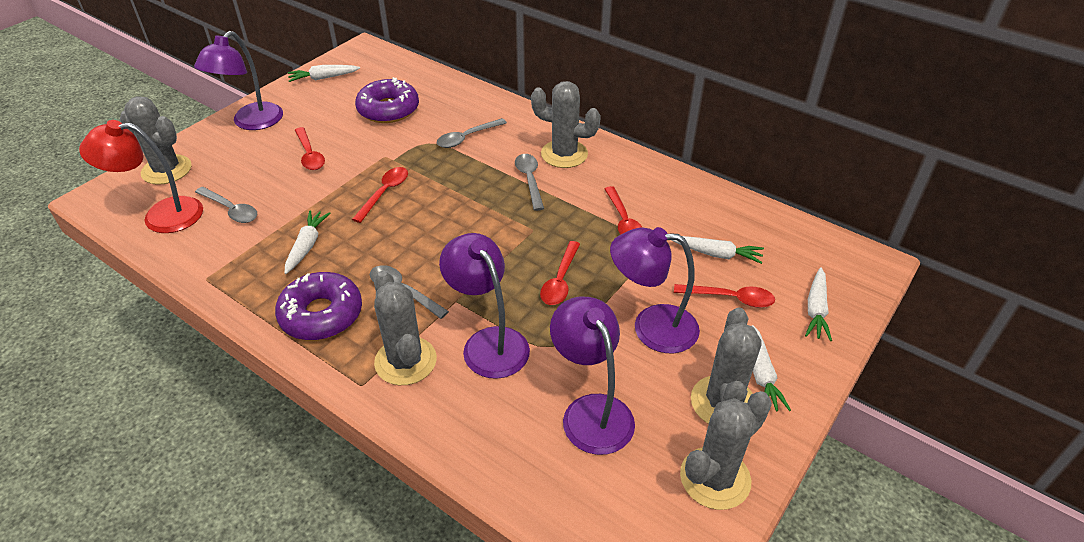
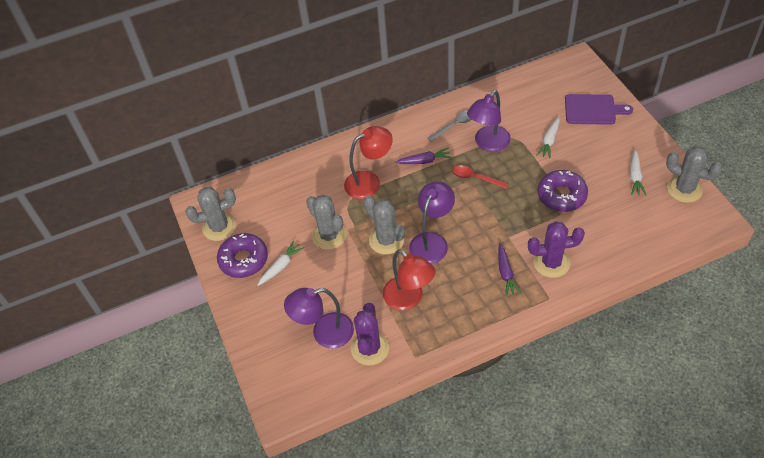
grey cactus: [120,96,192,185] [374,271,437,385] [531,81,601,168] [680,391,772,510] [691,307,762,424] = 5 -> [185,187,236,241] [306,195,347,250] [364,195,405,255] [666,146,722,203] = 4
grey spoon: [195,187,257,223] [370,265,449,319] [437,118,507,148] [515,154,544,211] = 4 -> [428,110,472,142] = 1
purple cactus: none = 0 -> [351,303,389,366] [528,221,585,278] = 2
purple carrot: none = 0 -> [395,147,452,164] [498,243,522,297] = 2
purple cutting board: none = 0 -> [565,94,633,125] = 1
purple lamp: [194,31,283,130] [439,233,530,379] [550,297,635,455] [610,227,700,353] = 4 -> [284,288,354,348] [409,181,455,264] [467,90,511,152] = 3
red lamp: [79,120,203,233] = 1 -> [344,126,393,199] [383,249,436,310] = 2
red spoon: [295,127,325,170] [352,167,408,223] [540,241,580,305] [605,186,643,235] [674,284,775,308] = 5 -> [452,165,508,189] = 1
white carrot: [285,210,331,274] [288,65,360,82] [672,236,764,264] [752,325,791,412] [805,267,832,341] = 5 -> [258,241,304,286] [536,117,560,159] [630,150,646,196] = 3

